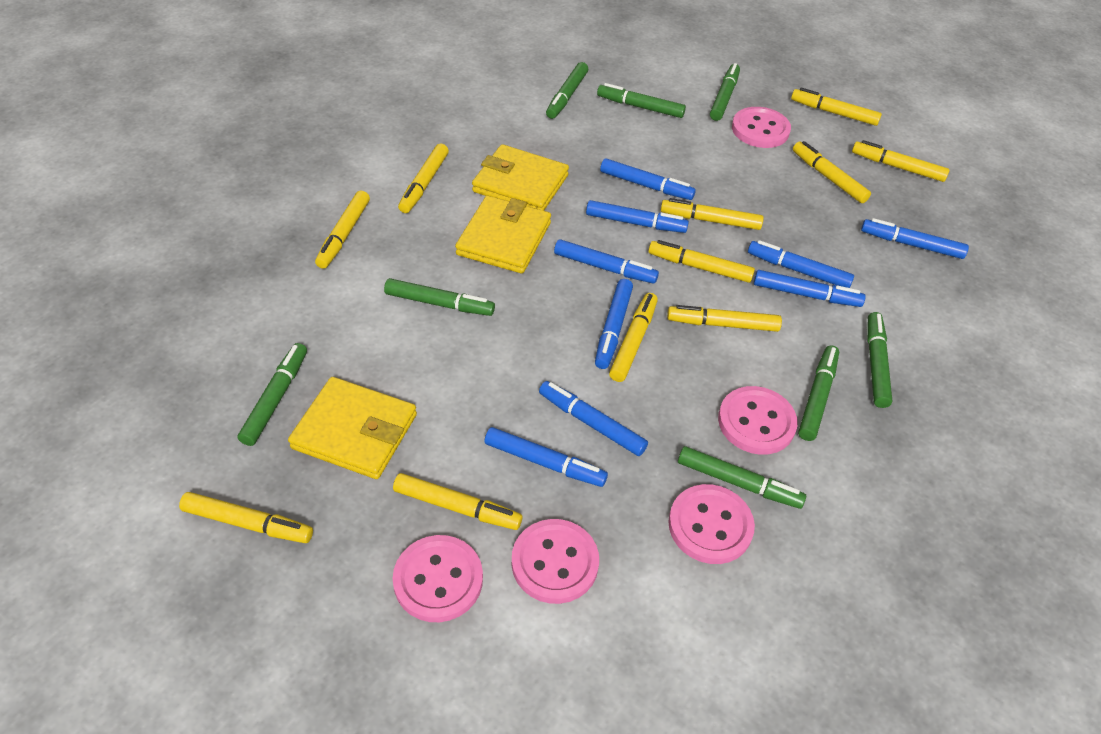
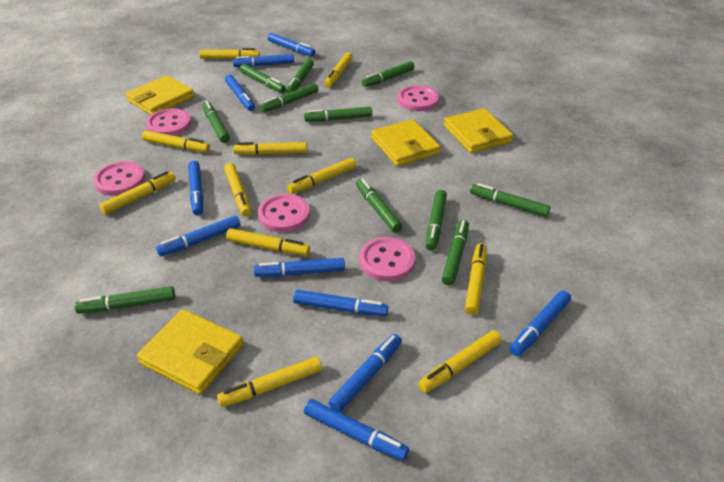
blue marker: [484,427,608,487] [539,381,648,456] [554,239,659,284] [586,200,689,233] [595,279,633,369] [600,158,696,200] [748,240,854,288] [754,270,866,307] [861,218,969,259] = 9 -> [156,216,241,256] [188,161,203,215] [225,75,255,111] [233,54,294,67] [254,258,345,277] [268,33,315,56] [293,290,388,316] [304,399,409,461] [329,334,402,412] [510,290,571,356] = 10
green marker: [238,343,307,446] [384,278,495,316] [546,62,588,119] [597,83,686,118] [678,446,806,509] [710,63,740,121] [798,345,839,441] [867,312,892,408] = 8 -> [75,286,175,314] [202,101,230,143] [240,64,286,93] [260,83,318,113] [286,59,314,94] [304,107,372,122] [356,178,402,233] [362,61,414,87] [426,190,447,251] [442,220,469,286] [470,183,550,217] = 11
yellow wallet: [288,377,417,479] [455,196,551,273] [472,144,569,211] = 3 -> [126,75,194,115] [137,309,244,394] [371,119,441,166] [444,108,513,153] = 4

